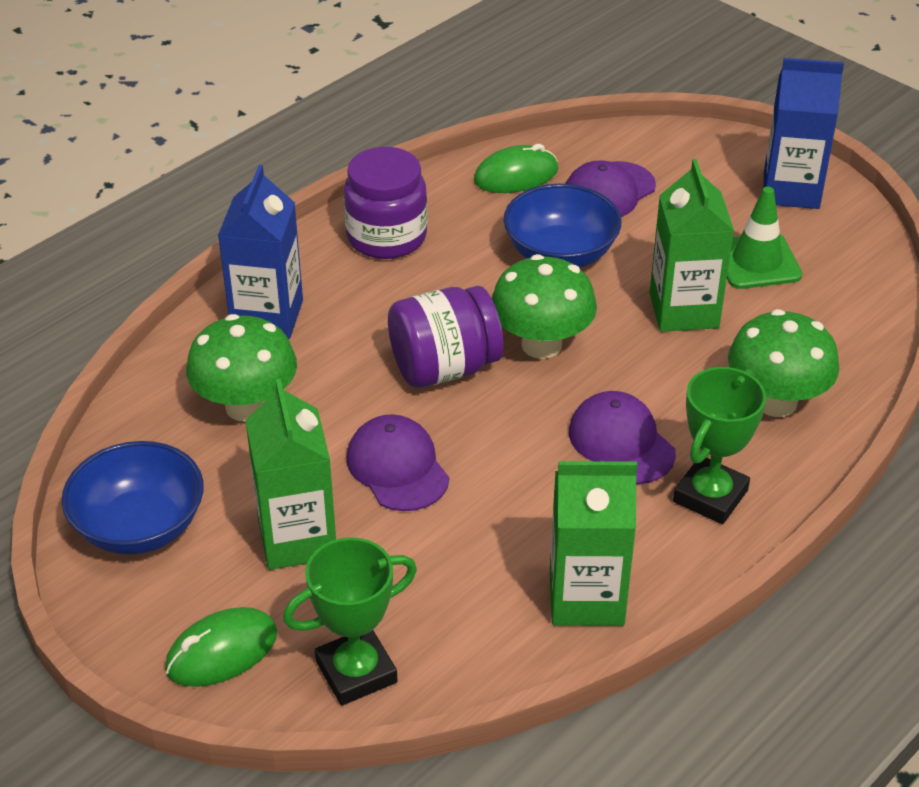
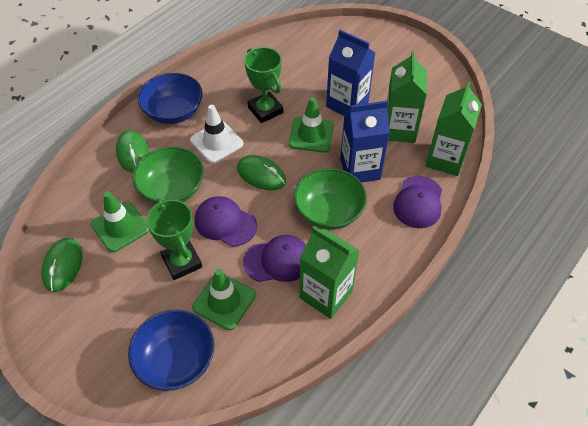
green bowl: none = 0 -> [132,146,204,204] [294,168,367,230] = 2
green mouse: [165,607,277,687] [474,144,558,193] = 2 -> [41,238,83,292] [116,130,149,173] [237,155,286,191] = 3
green mushroom: [186,314,297,422] [492,254,597,359] [728,309,839,417] = 3 -> none = 0
green traffic cone: [727,187,802,289] = 1 -> [91,191,149,252] [192,269,256,330] [289,97,334,152] = 3
purple jar: [344,147,427,259] [388,286,503,388] = 2 -> none = 0
white traffic cone: none = 0 -> [190,105,243,163] = 1

